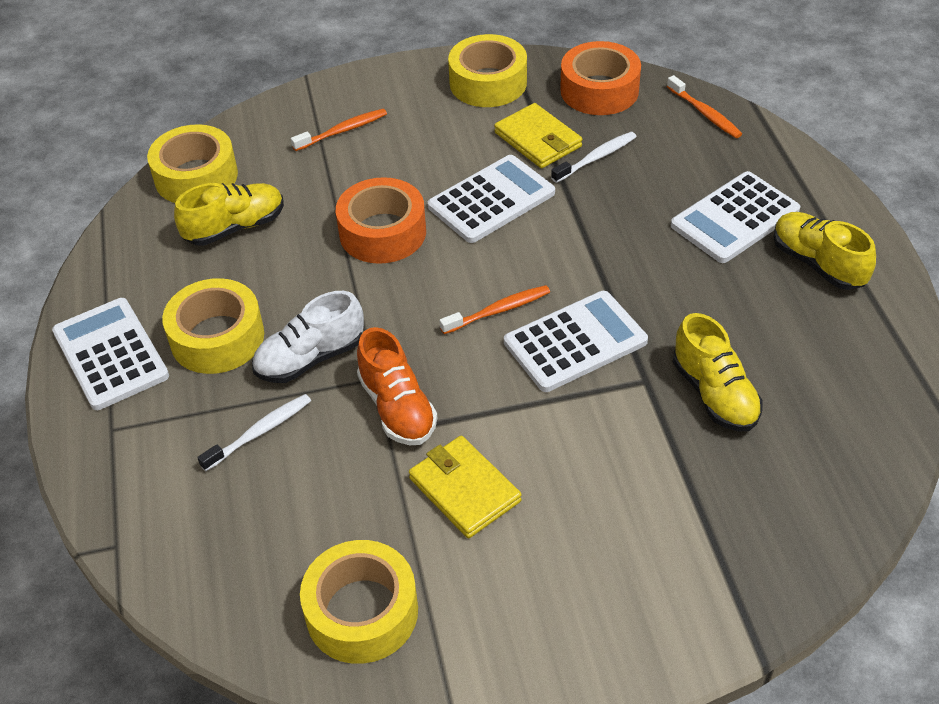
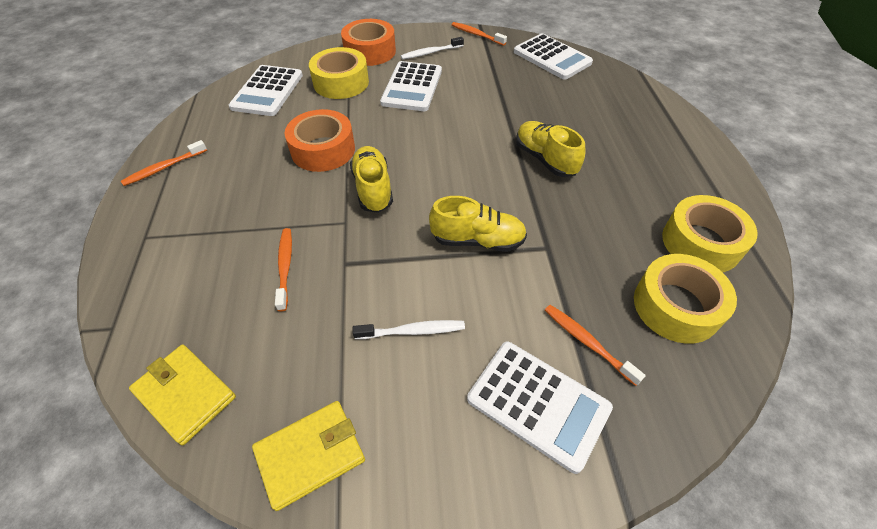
orange shoe: [357,327,437,445] = 1 -> none = 0
orange toothbrush: [291,109,387,151] [439,285,550,334] [667,75,742,138] = 3 -> [121,140,207,186] [275,228,292,311] [452,22,507,46] [545,305,646,386] = 4
white shoe: [252,291,364,383] = 1 -> none = 0
yellow tape: [147,124,238,203] [162,278,264,374] [300,540,418,664] [448,34,527,107] = 4 -> [309,47,369,99] [634,254,737,344] [662,195,758,272] = 3

